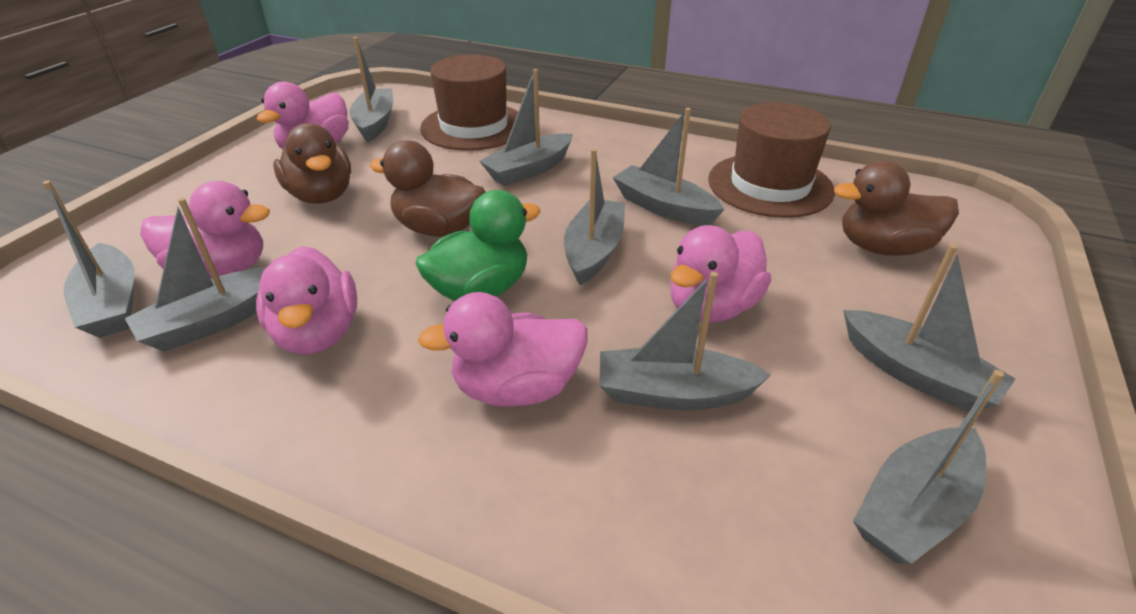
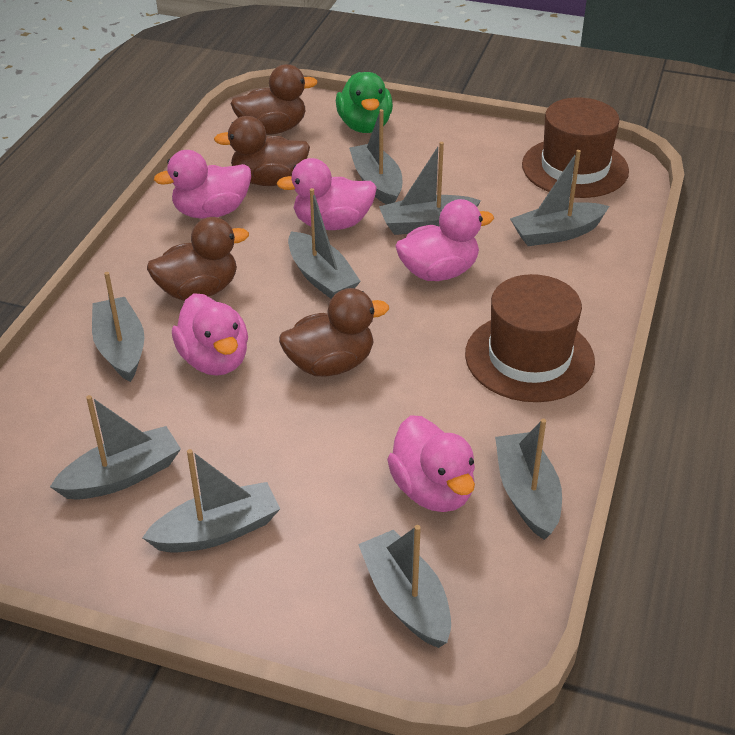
brown duck: [273,123,351,204] [369,140,486,237] [834,161,959,256] = 3 -> [147,217,249,301] [214,116,310,186] [231,64,318,135] [279,288,389,377] = 4

